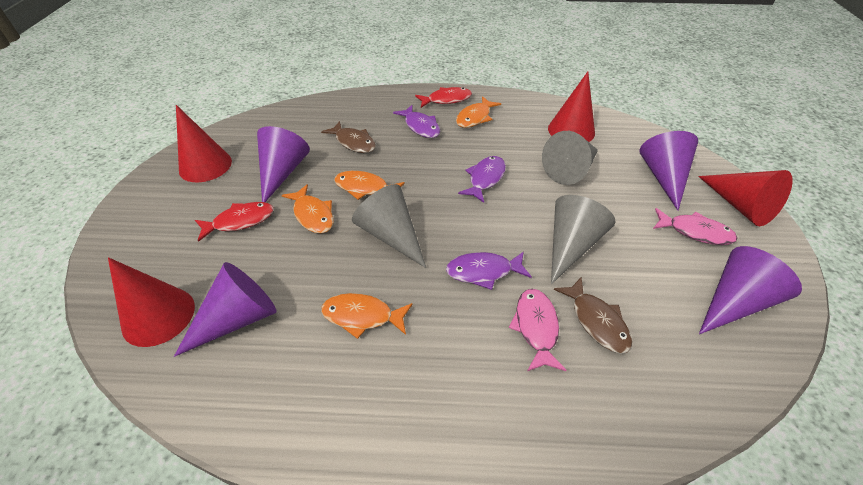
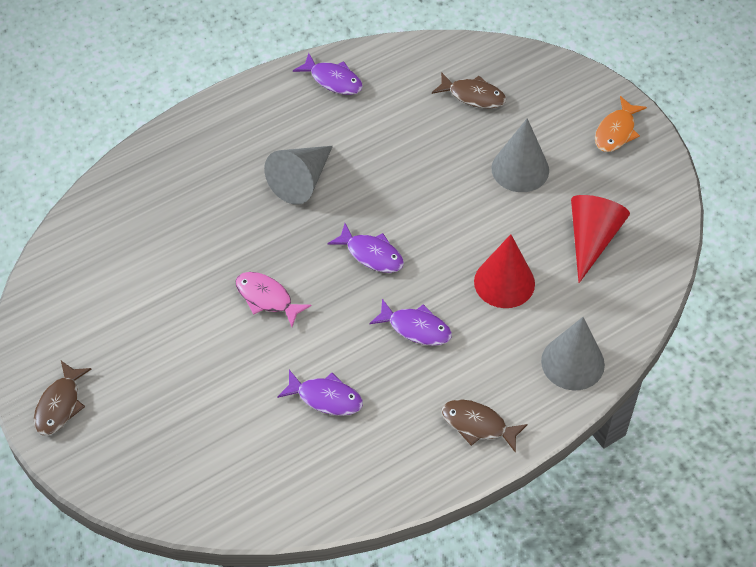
brown fish: [321,121,376,153] [554,277,632,354] = 2 -> [34,361,91,435] [432,72,506,109] [441,399,528,453] = 3
orange fish: [282,184,334,233] [321,293,413,339] [334,171,405,200] [456,96,501,128] = 4 -> [595,96,647,152] = 1
pink fish: [509,289,567,371] [653,208,737,245] = 2 -> [236,272,312,327] = 1
purple cone: [174,262,276,357] [257,126,310,202] [639,131,698,211] [699,246,802,334] = 4 -> none = 0
purple fish: [393,105,440,138] [446,251,532,290] [458,156,506,203] = 3 -> [277,370,363,416] [293,53,363,95] [327,223,404,273] [369,299,452,346] = 4
red cone: [108,257,195,347] [176,105,232,182] [548,72,595,142] [698,170,793,226] = 4 -> [474,234,535,308] [571,195,630,283] = 2
red fish: [195,202,274,242] [415,87,472,108] = 2 -> none = 0

